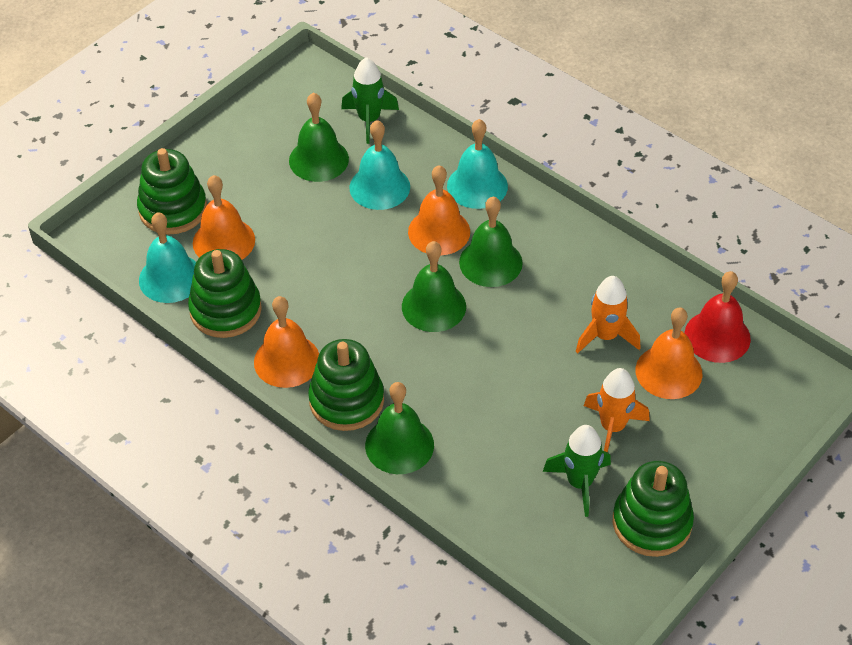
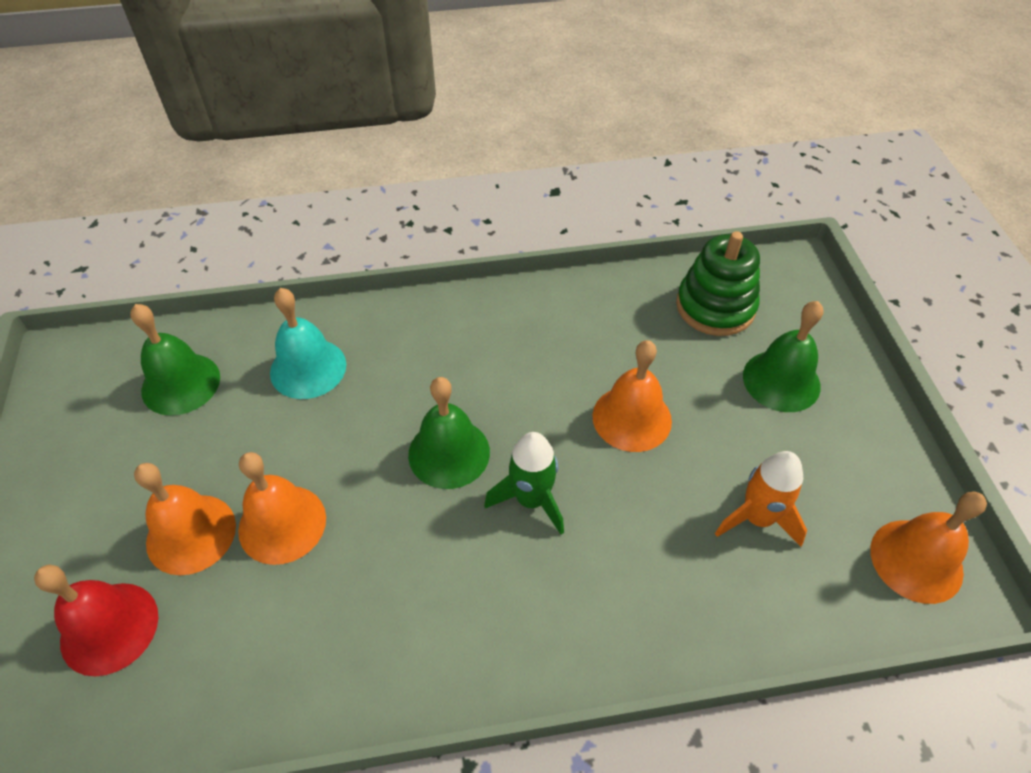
green bell: [289,93,349,182] [365,382,434,474] [402,241,466,332] [459,196,523,287] = 4 -> [130,304,220,416] [408,377,490,489] [743,301,824,412] = 3
green rocket: [341,57,399,144] [543,425,611,517] = 2 -> [484,432,564,535] = 1
green stacking toy: [137,148,207,234] [188,249,262,338] [308,339,384,431] [613,461,694,557] = 4 -> [676,231,760,336] = 1
orange rocket: [576,276,640,354] [584,368,650,452] = 2 -> [715,451,807,547] = 1
turquoise bell: [139,212,196,303] [349,120,410,210] [447,119,508,209] = 3 -> [270,288,346,399] = 1

